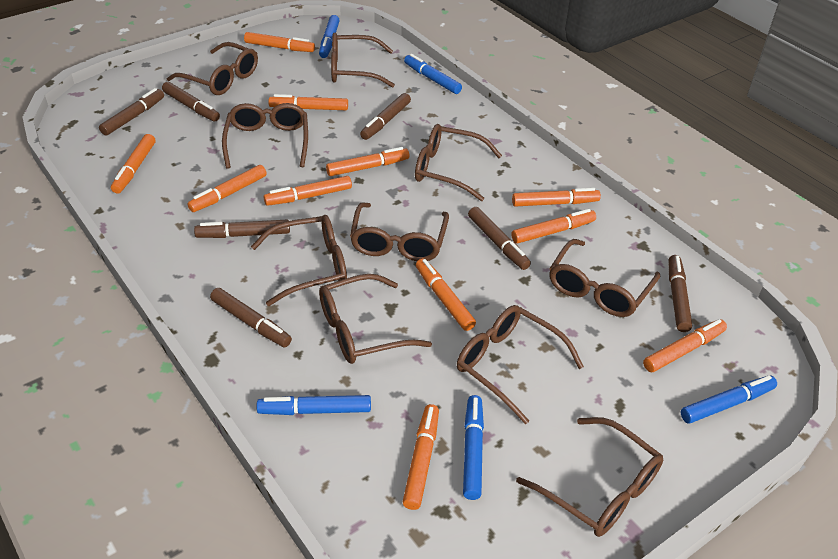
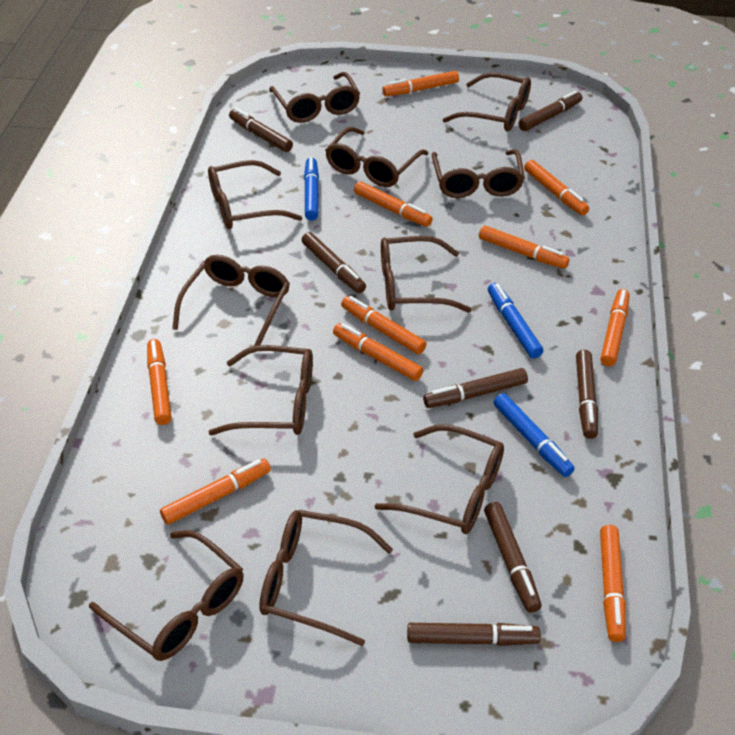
blue marker: [256,395,371,415] [319,15,340,58] [404,54,462,94] [463,395,484,500] [681,375,777,423] = 5 -> [304,157,319,221] [488,283,543,358] [493,393,575,477] = 3
brown glasses: [167,42,258,95] [222,103,308,169] [251,215,347,306] [319,274,432,364] [331,33,395,88] [350,203,449,261] [415,124,502,201] [457,305,584,424] [516,417,663,537] [549,239,660,317] = 10 -> [89,530,244,661] [172,255,290,346] [208,160,302,229] [208,345,313,435] [259,510,393,646] [269,72,360,123] [325,127,429,187] [375,424,504,534] [381,236,472,313] [431,149,525,198] [443,72,531,132] = 11
orange marker: [111,134,156,194] [187,165,267,212] [244,32,315,52] [264,176,352,206] [268,94,348,110] [326,147,409,176] [403,404,439,510] [416,258,476,331] [511,209,596,244] [512,188,601,207] [643,319,727,372] = 11 -> [147,339,172,425] [160,458,271,525] [333,323,423,381] [341,296,426,354] [354,181,433,227] [382,71,459,96] [479,226,569,269] [524,160,589,215] [600,289,630,366] [600,525,626,642] = 10

